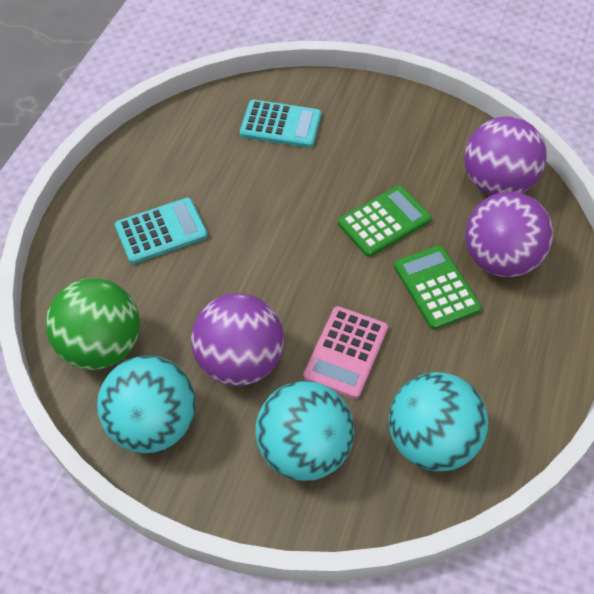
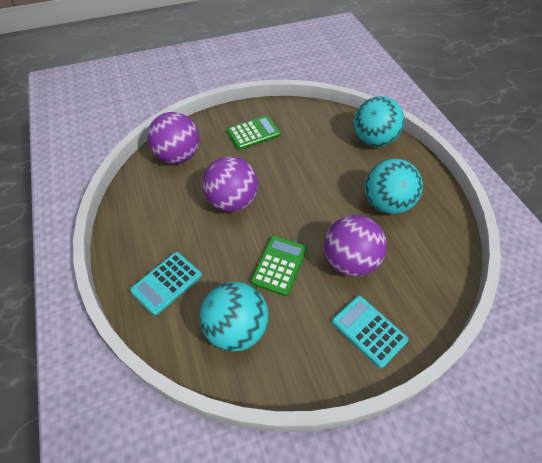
green ball: [46,278,140,370] = 1 -> none = 0
pink calculator: [303,306,388,399] = 1 -> none = 0

